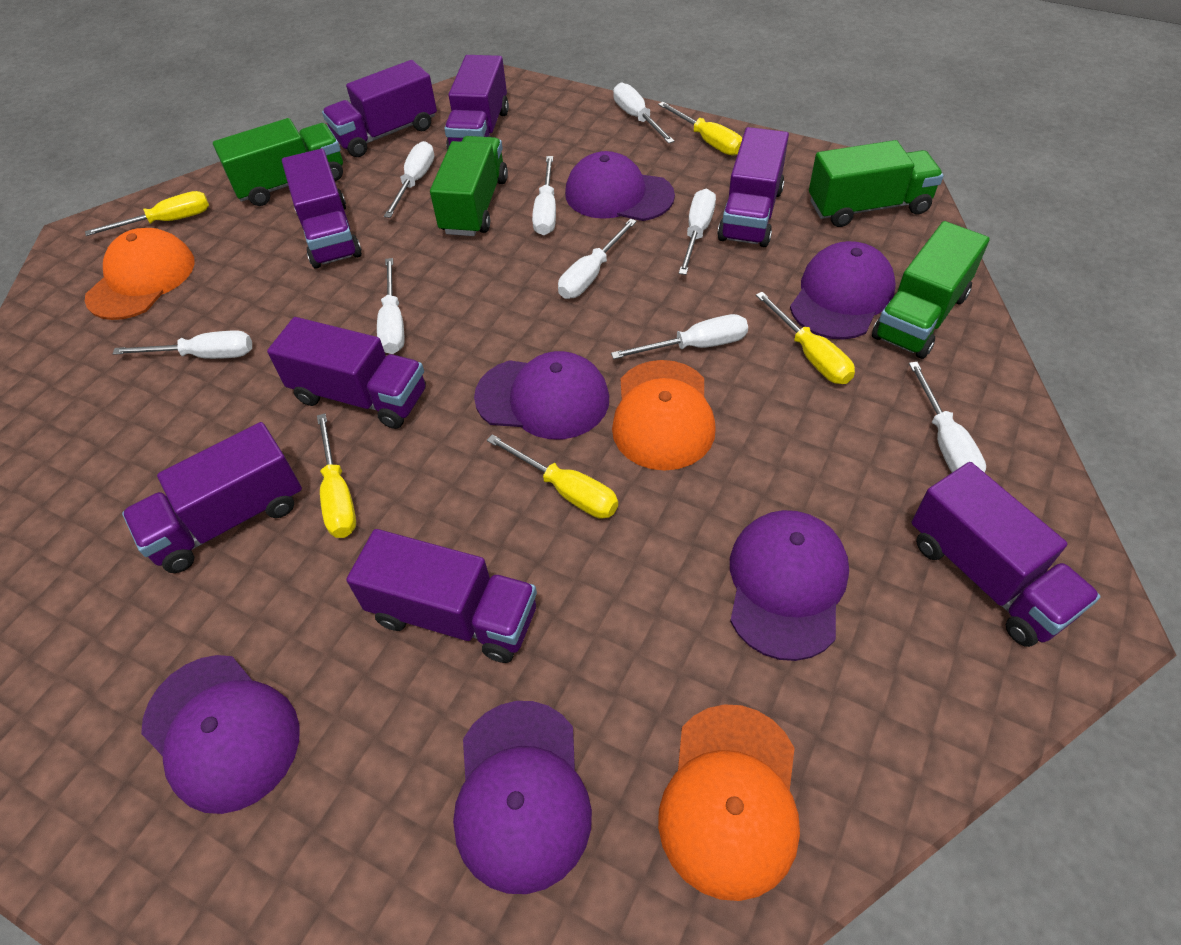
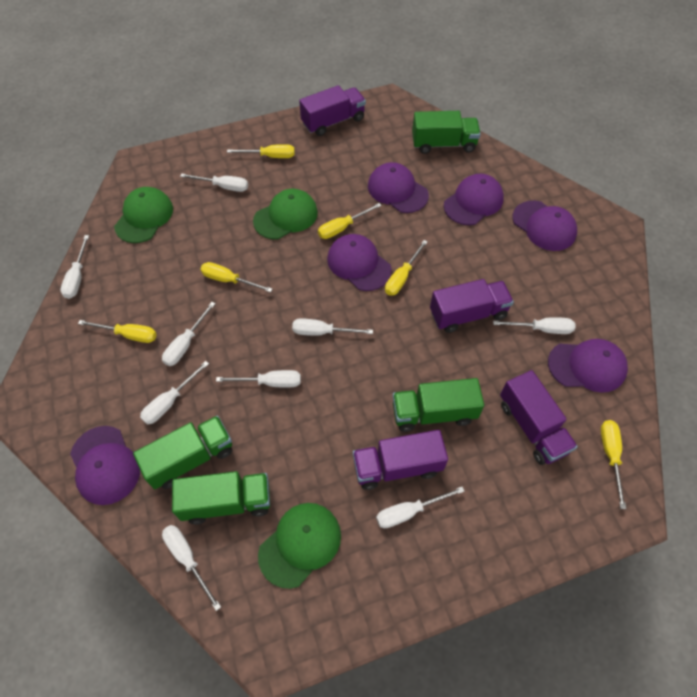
green cap: none = 0 -> [114,187,173,243] [253,189,318,239] [258,503,341,589] = 3
orange cap: [85,228,195,320] [612,360,716,471] [658,704,800,901] = 3 -> none = 0
purple truck: [122,422,302,573] [267,317,426,429] [282,149,362,269] [322,60,437,157] [346,529,537,663] [444,55,509,150] [717,127,789,247] [912,462,1101,647] = 8 -> [299,85,366,136] [353,430,448,490] [430,279,514,333] [500,370,578,465] = 4
yellow screwdriver: [85,191,209,236] [317,413,356,538] [487,434,618,519] [658,102,742,155] [756,292,855,384] = 5 -> [78,320,157,343] [200,262,272,292] [227,144,295,158] [318,203,382,239] [385,240,428,296] [601,420,626,509] = 6

